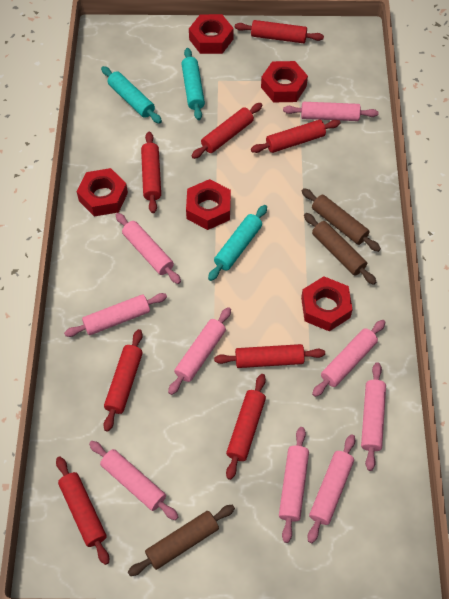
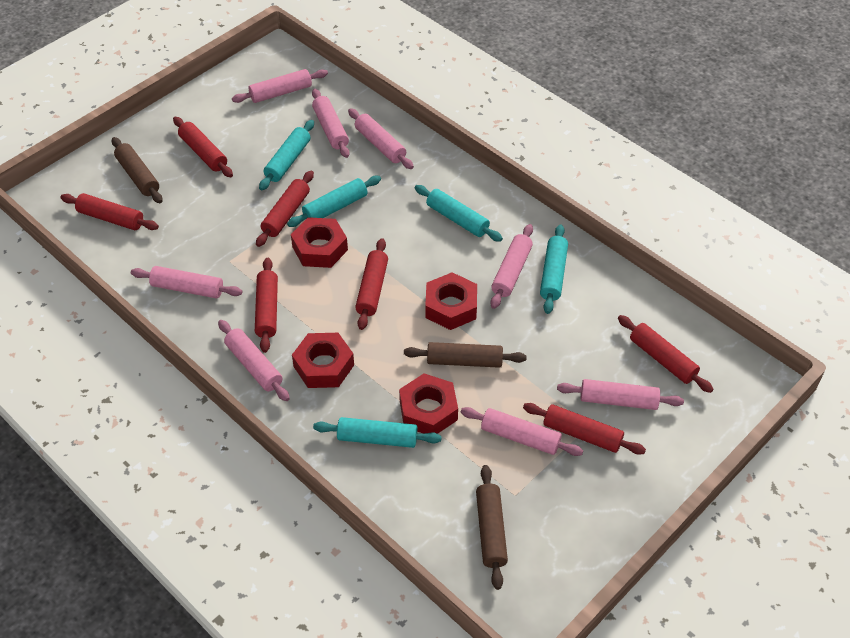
pink rolling pin: [64,293,167,337] [89,441,178,520] [116,213,181,284] [168,307,231,395] [279,427,309,543] [283,102,379,121] [308,434,355,543] [312,320,386,397] [361,363,386,471] = 9 -> [131,266,242,298] [218,320,290,401] [232,69,328,103] [312,89,350,158] [348,108,414,169] [461,407,583,456] [491,224,533,309] [557,379,684,410] = 8
red nut: [77,168,128,217] [186,179,231,230] [189,14,234,54] [261,61,308,102] [301,276,353,331] = 5 -> [291,217,348,268] [292,333,354,388] [399,374,458,434] [425,272,477,330] = 4
red rolling pin: [56,457,109,565] [103,329,143,432] [141,132,161,213] [191,103,262,159] [214,344,325,368] [226,374,266,480] [235,20,324,43] [251,120,341,153] = 8 -> [61,193,159,230] [173,117,233,177] [255,258,278,353] [256,171,314,247] [355,238,388,330] [523,403,646,455] [618,315,714,393] = 7
turquoise rolling pin: [101,66,162,124] [182,48,205,120] [208,205,267,281] = 3 -> [259,120,314,190] [287,176,381,227] [313,417,442,448] [415,185,503,242] [540,224,568,314] = 5

